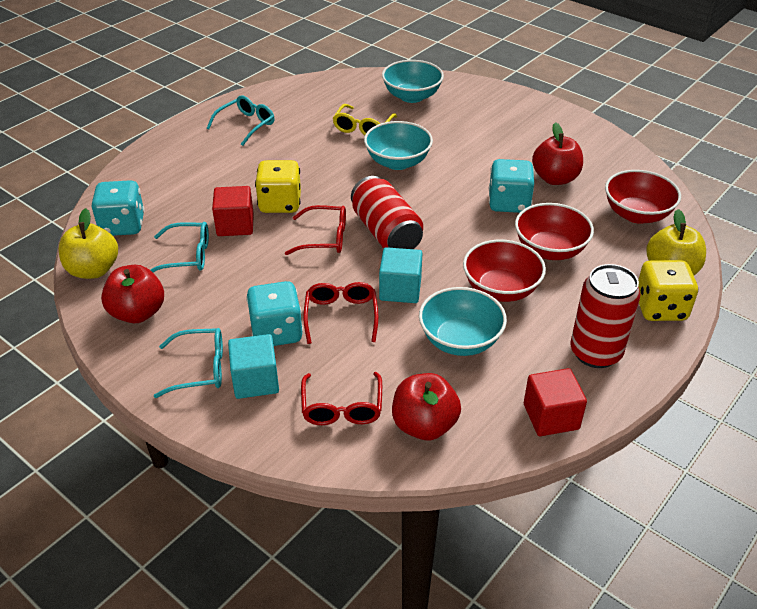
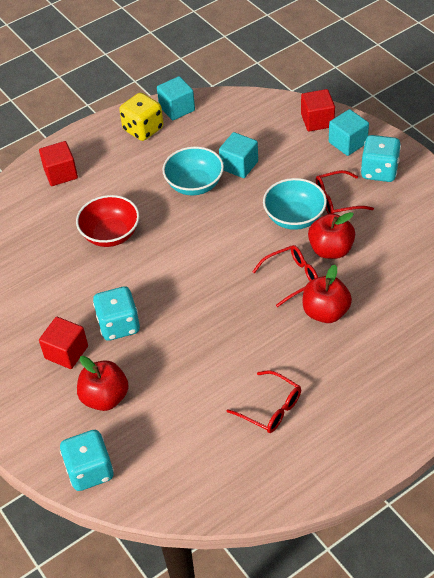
red bowl: [463,240,546,302] [515,203,594,260] [605,170,681,224] = 3 -> [76,195,139,247] = 1
red can: [351,176,423,249] [570,264,640,368] = 2 -> none = 0
red cube: [212,186,254,236] [524,368,587,436] = 2 -> [39,141,78,186] [39,317,88,369] [301,89,335,131] = 3
turquoise bowl: [364,121,433,170] [382,60,444,103] [419,287,507,356] = 3 -> [162,147,224,195] [263,178,327,230] = 2
turquoise cube: [228,334,279,399] [379,247,422,303] = 2 -> [157,76,195,120] [219,132,258,178] [329,109,369,156] = 3
turquoise glasses: [151,222,209,272] [154,328,223,398] [207,95,275,146] = 3 -> none = 0
yellow apple: [58,208,118,279] [646,209,706,275] = 2 -> none = 0
yellow dice: [255,160,301,213] [638,260,698,321] = 2 -> [119,93,164,141] = 1
yellow glasses: [333,104,397,135] = 1 -> none = 0

